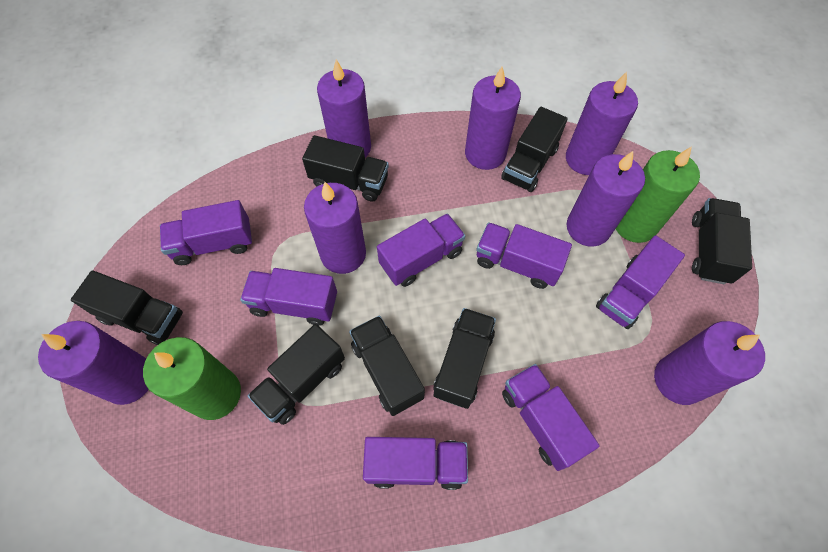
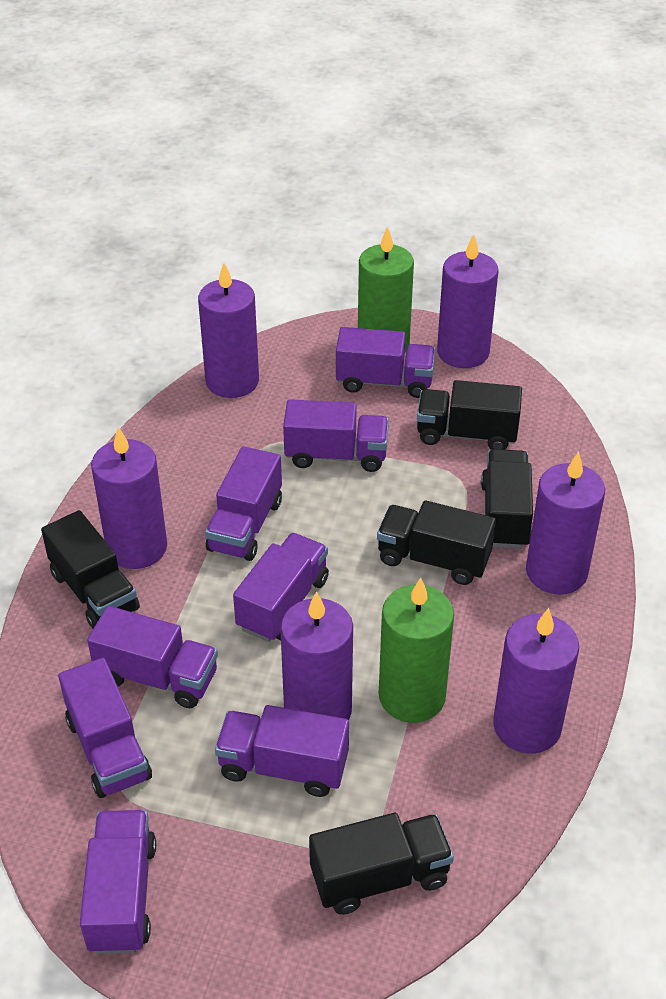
black truck: [71,270,183,345] [248,324,345,425] [302,135,389,202] [349,316,425,416] [433,308,496,409] [501,107,568,192] [692,198,752,284] = 7 -> [41,510,140,628] [309,813,454,915] [377,500,496,585] [417,380,522,450] [481,449,533,549] = 5
purple candle: [38,321,149,405] [304,182,366,274] [317,59,371,158] [465,66,521,170] [566,72,638,175] [567,151,645,247] [654,321,765,405] = 7 -> [91,427,167,569] [198,263,259,398] [280,591,353,720] [437,234,498,368] [493,608,579,754] [526,451,605,595] = 6
purple truck: [160,200,252,265] [240,268,337,326] [363,437,468,490] [377,213,465,287] [476,222,572,289] [502,364,600,471] [596,235,685,329] = 7 -> [58,658,152,798] [80,810,156,954] [87,606,218,708] [205,446,282,561] [215,705,349,797] [233,533,329,642] [283,399,389,472] [336,327,435,398] = 8

